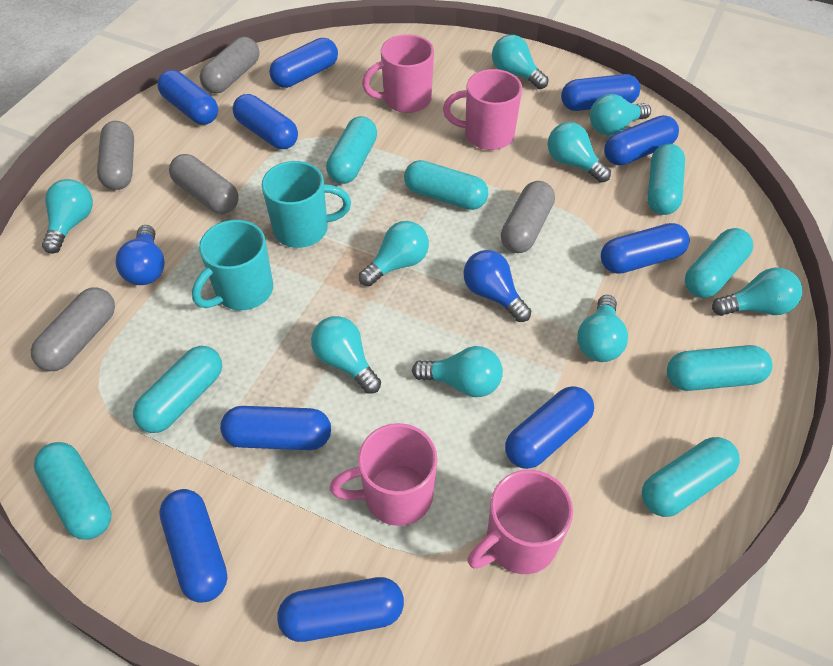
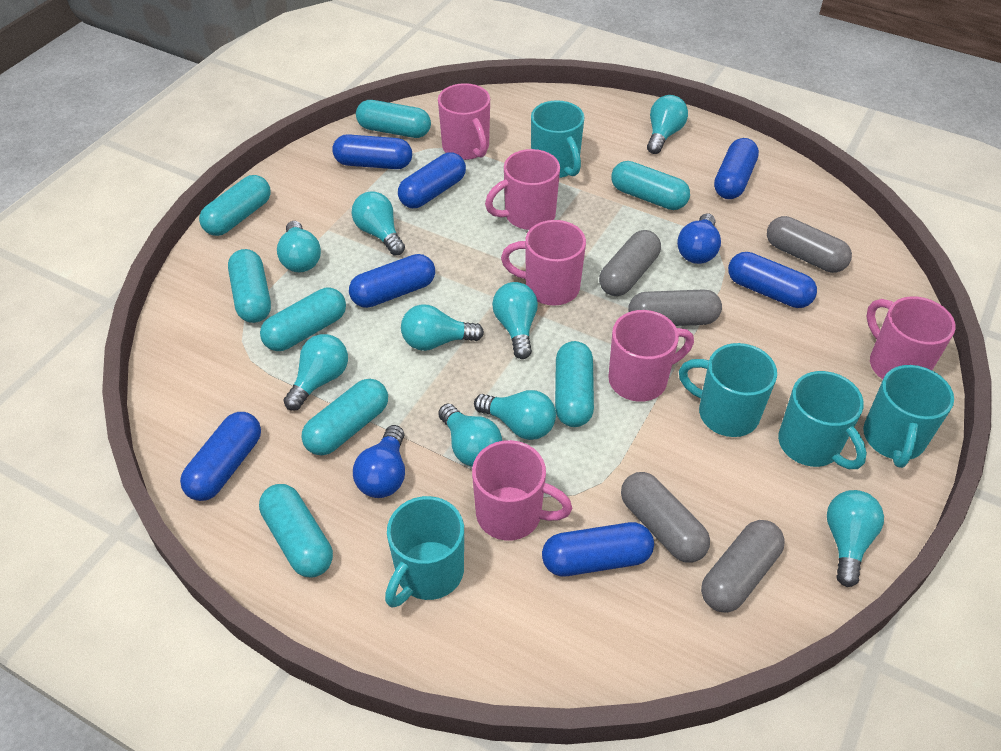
blue capsule: [157,70,218,125] [159,489,227,603] [220,406,331,450] [232,94,298,149] [269,38,338,88] [277,577,404,642] [505,386,594,469] [561,74,640,111] [601,223,690,274] [604,115,679,165] = 10 -> [180,412,261,501] [332,134,412,169] [349,254,435,308] [398,153,466,208] [542,522,654,576] [714,138,759,199] [728,252,817,308] = 7
pink mug: [329,423,438,526] [362,34,434,113] [443,69,522,150] [468,470,573,574] = 4 -> [438,83,490,160] [472,440,572,541] [485,149,560,230] [501,220,586,305] [608,310,694,402] [866,296,956,379] = 6
turquoise mug: [192,220,273,310] [262,161,351,248] = 2 -> [385,496,464,608] [531,100,585,178] [679,343,777,437] [778,371,867,469] [863,365,954,468] = 5

